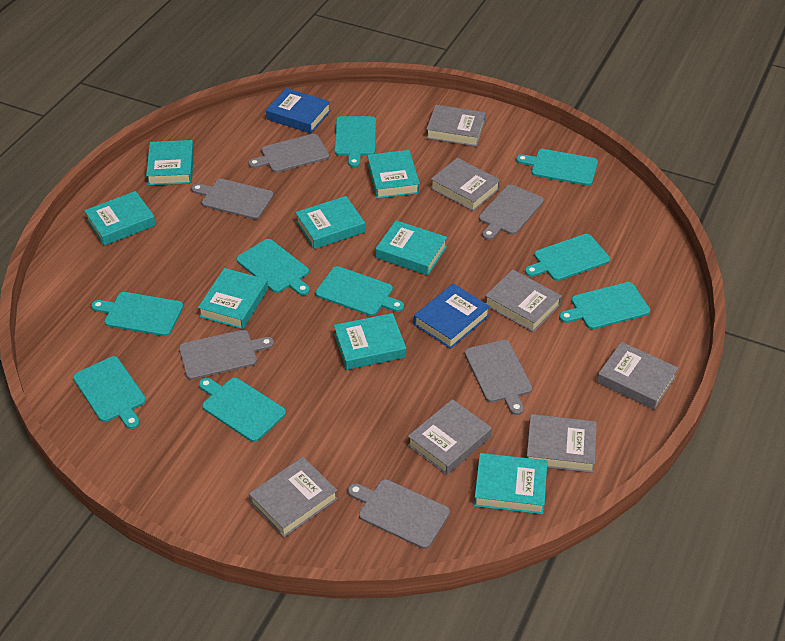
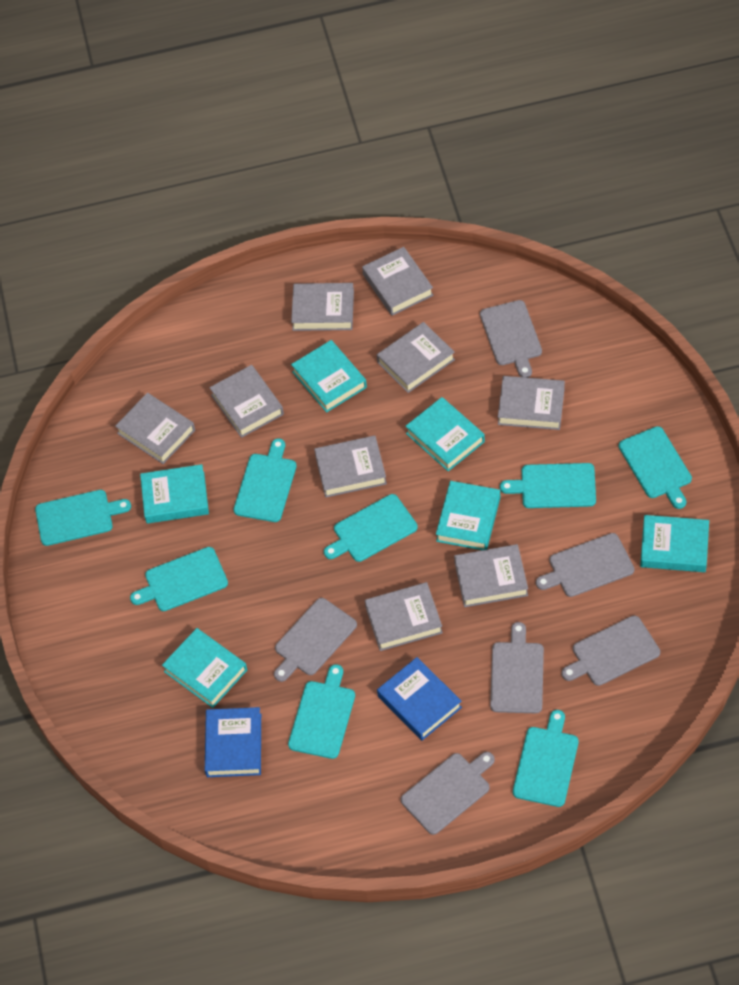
grey book: [249,457,338,537] [408,399,492,475] [426,105,486,147] [431,158,500,211] [485,269,562,332] [526,414,597,473] [597,342,678,410] = 7 -> [115,393,195,464] [209,365,284,438] [291,283,354,331] [314,435,387,497] [362,247,433,316] [365,582,443,651] [377,322,455,393] [454,544,528,607] [498,376,565,430] = 9
turquoise book: [84,191,156,246] [146,140,194,186] [198,268,268,329] [295,196,365,249] [334,313,406,370] [367,150,420,199] [376,220,447,275] [474,453,547,514] = 8 -> [140,464,209,524] [162,628,247,708] [291,340,367,412] [405,397,485,471] [436,481,500,550] [640,515,709,572] = 6
turquoise cutting board: [73,356,146,429] [91,292,183,336] [199,378,286,442] [236,239,310,295] [315,266,404,316] [334,116,376,167] [516,149,598,186] [525,234,610,281] [559,282,650,329] = 9 -> [35,490,131,546] [130,547,228,611] [234,439,297,522] [288,664,355,759] [324,494,418,562] [500,463,596,508] [513,710,579,807] [619,426,692,509] = 8

